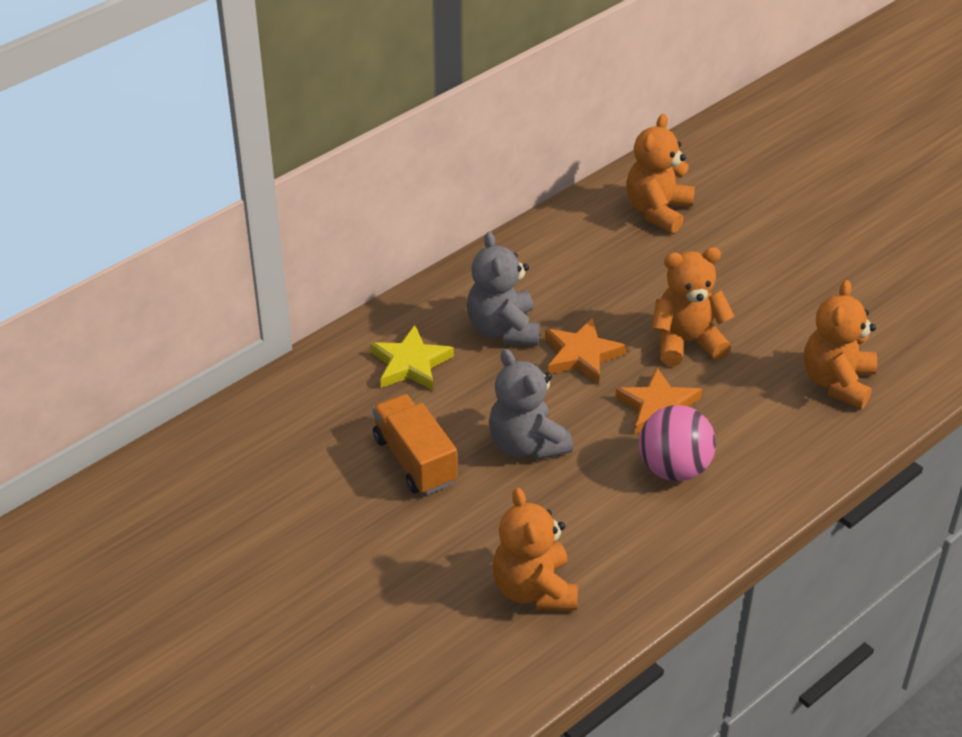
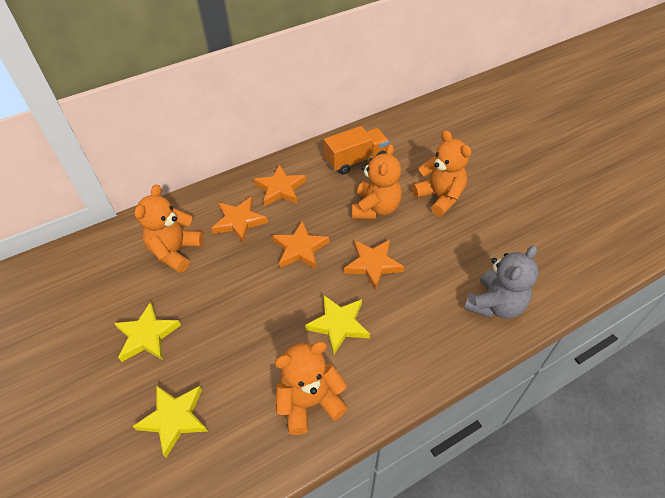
grey teddy bear: [467,232,540,345] [489,349,573,460] = 2 -> [464,245,539,319] = 1
orange star: [545,318,627,385] [615,368,702,435] = 2 -> [211,196,268,243] [254,164,306,206] [272,221,329,269] [344,240,404,290] = 4
pink ball: [639,405,716,481] = 1 -> none = 0
yellow star: [370,325,454,390] = 1 -> [114,302,181,362] [133,386,208,458] [305,295,370,355] = 3

